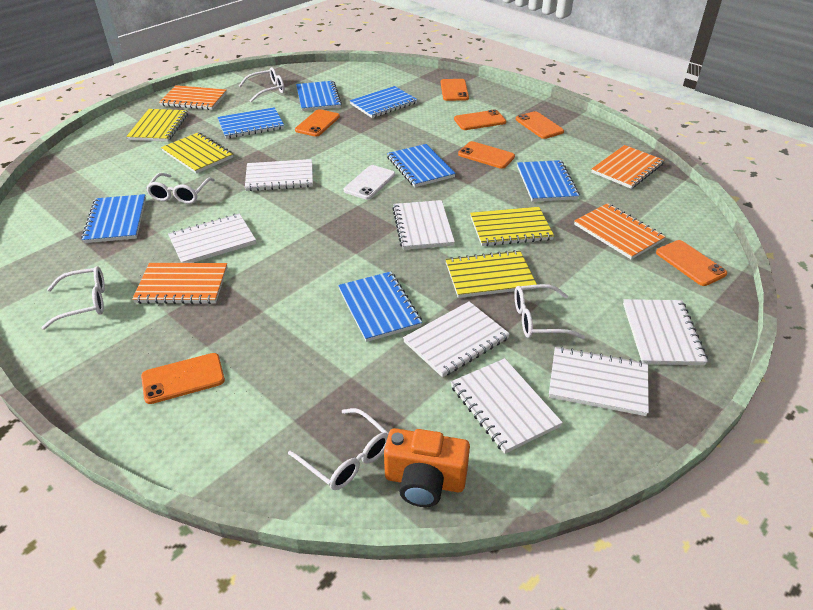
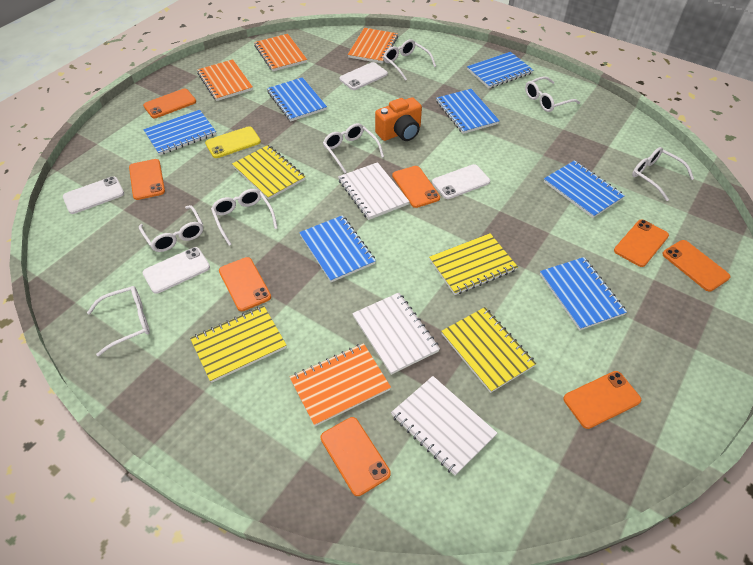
orange phone: [141,353,225,404] [295,109,340,137] [441,79,469,101] [454,109,506,130] [458,141,515,169] [516,111,564,139] [656,240,727,286] = 7 -> [129,159,165,200] [143,89,196,118] [219,257,271,311] [321,417,391,496] [392,166,440,208] [563,371,641,429] [614,220,669,267] [662,240,730,291] = 8
white glasses: [42,266,105,330] [146,173,215,204] [239,67,285,102] [288,408,389,490] [514,284,585,339] = 5 -> [87,286,150,356] [139,205,203,252] [211,189,278,246] [323,123,384,173] [383,39,436,81] [525,76,580,112] [632,147,694,201] = 7
white notebook: [168,213,256,263] [245,159,313,191] [392,200,455,250] [403,301,510,377] [451,358,563,454] [549,347,649,416] [623,299,708,365] = 7 -> [338,162,410,220] [352,293,440,375] [391,376,497,476] = 3
white phone: [344,165,395,200] = 1 -> [63,176,124,214] [142,247,210,294] [339,62,388,90] [432,164,490,199] = 4
yellow phone: none = 0 -> [205,126,261,158] = 1

